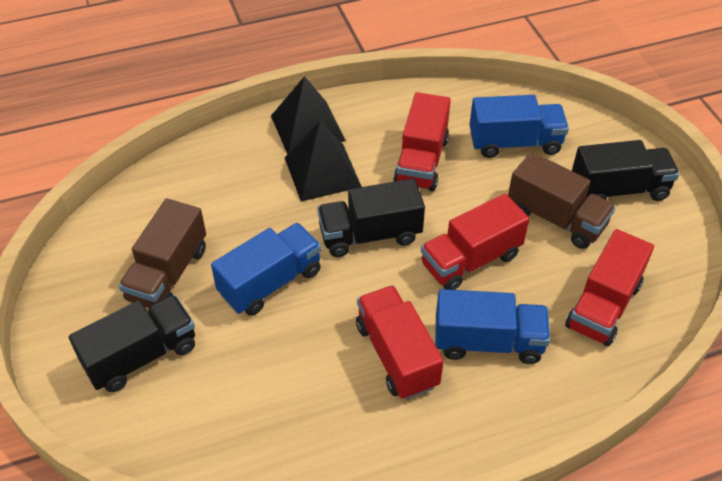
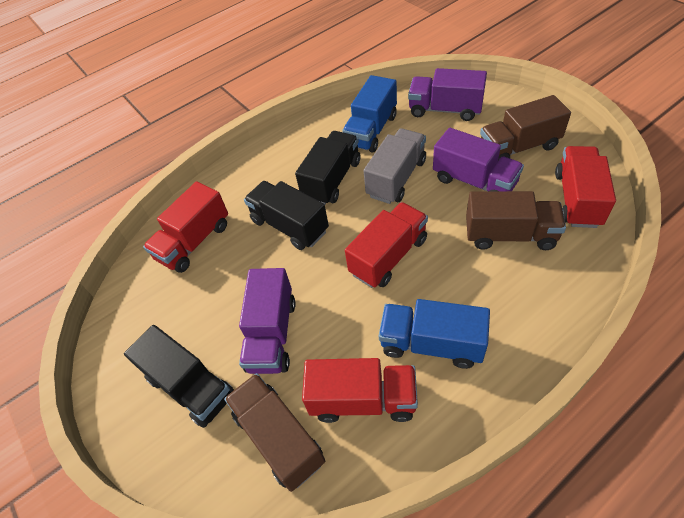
black pyramid: [271,76,346,155] [285,121,362,202] = 2 -> none = 0
blue truck: [211,223,322,316] [435,289,550,364] [469,95,569,158] = 3 -> [342,75,397,153] [379,299,490,369] = 2
brown truck: [119,198,206,308] [508,152,616,249] = 2 -> [224,373,325,492] [466,191,566,250] [480,95,571,160] = 3
grey truck: none = 0 -> [364,128,426,204] = 1
purple truck: none = 0 -> [239,268,296,374] [408,68,487,121] [433,128,524,191] = 3

